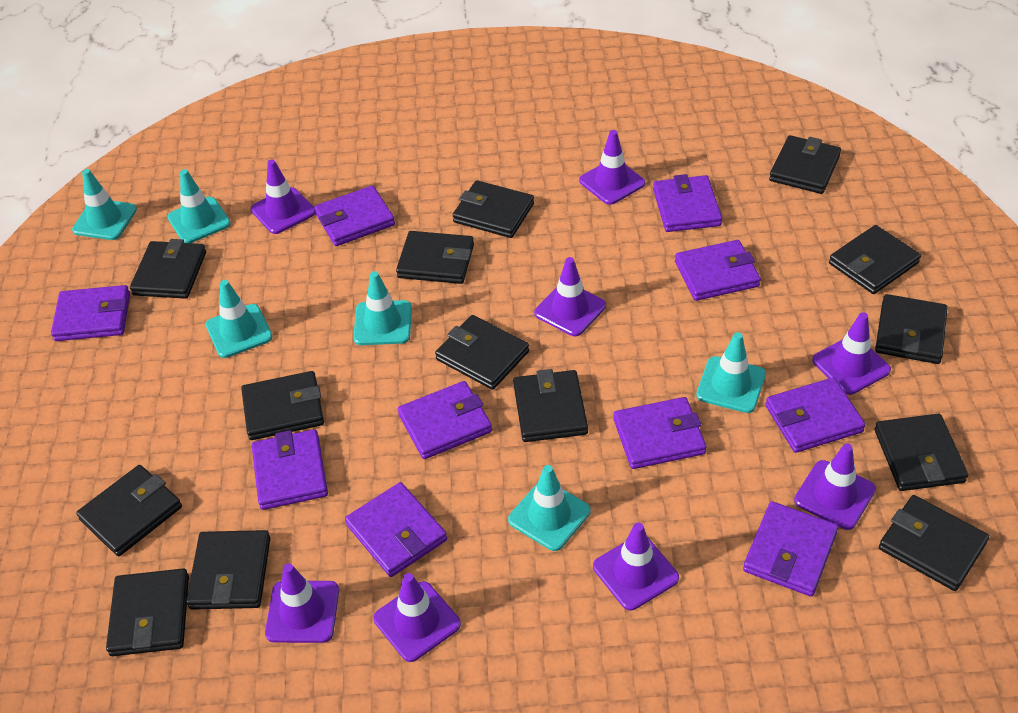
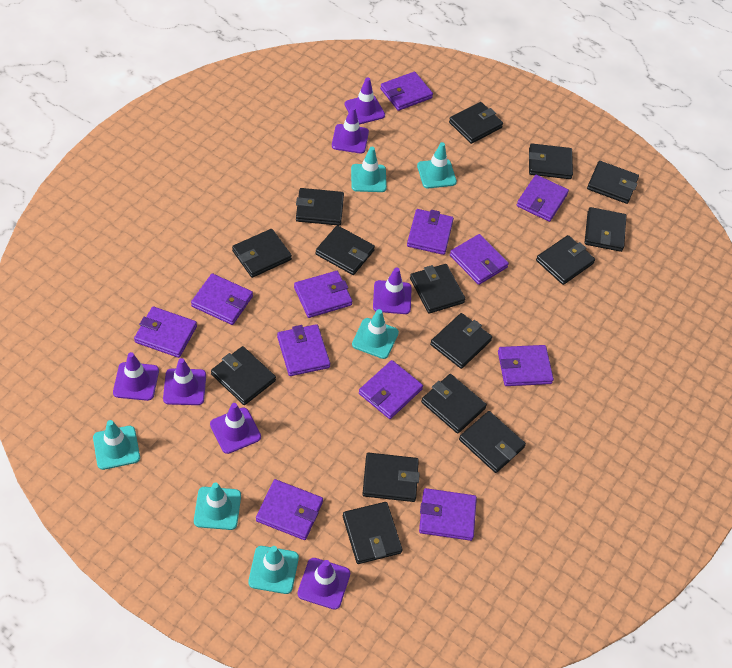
black wallet: [76,465,182,556] [106,568,189,656] [130,239,206,299] [186,530,270,610] [241,371,324,440] [396,231,474,284] [435,315,529,390] [453,180,534,238] [513,369,588,442] [769,135,841,194] [829,225,921,294] [875,294,948,364] [875,414,968,491] [879,495,989,591] = 14 -> [211,346,276,405] [232,229,292,278] [296,188,344,226] [315,225,375,275] [343,502,402,564] [362,453,420,502] [410,264,465,314] [421,374,487,434] [430,313,492,369] [449,102,503,144] [459,411,526,473] [529,143,573,179] [536,235,595,285] [584,207,627,252] [587,161,639,204] = 15
purple traffic cone: [251,159,315,234] [265,563,339,643] [373,573,461,662] [534,257,606,336] [579,130,645,205] [593,523,679,610] [794,444,876,530] [812,312,891,395] = 8 -> [113,352,159,401] [163,358,206,405] [210,403,261,454] [298,558,350,610] [332,107,369,154] [345,77,385,124] [373,267,412,314] = 7
purple wallet: [51,285,130,341] [252,429,328,510] [314,185,395,246] [345,482,447,577] [398,381,492,459] [613,397,707,469] [653,174,722,232] [675,240,761,301] [743,501,838,597] [765,378,866,453] = 10 -> [134,307,197,358] [191,274,253,325] [256,479,323,540] [277,324,330,376] [294,271,352,318] [359,360,423,419] [380,72,433,111] [407,209,454,255] [419,488,477,541] [450,234,509,285] [498,345,554,386] [517,175,569,222] = 12

